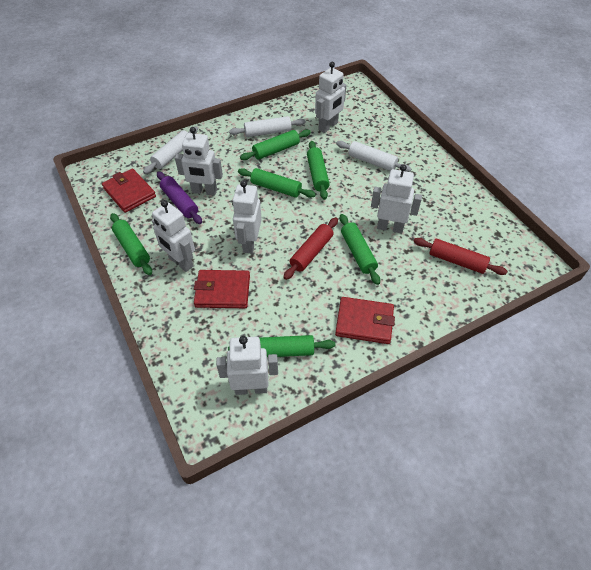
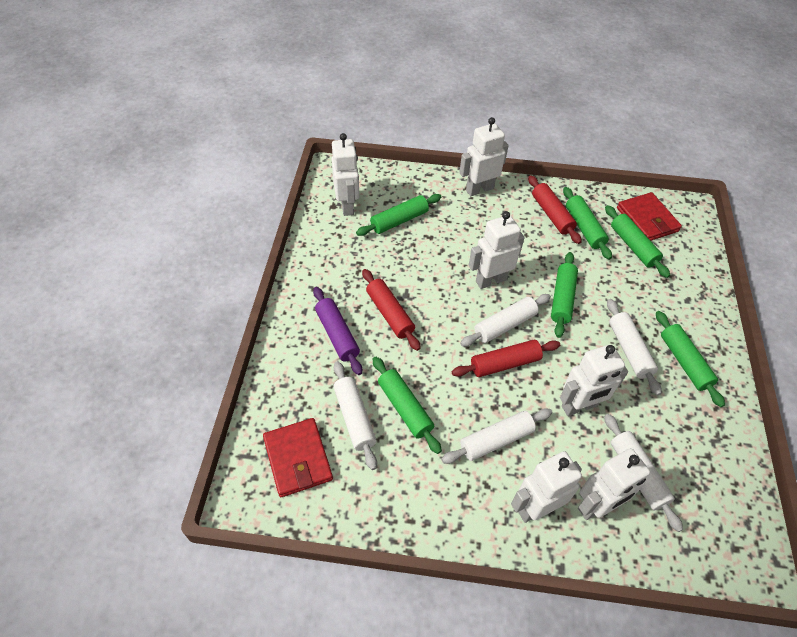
red rolling pin: [283,217,338,280] [413,238,507,275] = 2 -> [362,269,421,351] [452,340,560,377] [528,175,582,244] = 3
red wallet: [102,168,156,213] [194,270,250,308] [335,297,395,344] = 3 -> [263,418,333,497] [617,192,682,241] = 2
white rolling pin: [143,127,198,174] [229,116,306,137] [336,141,411,172] = 3 -> [333,361,377,470] [441,409,552,464] [460,294,551,347] [604,414,683,532] [607,299,661,395] = 5

